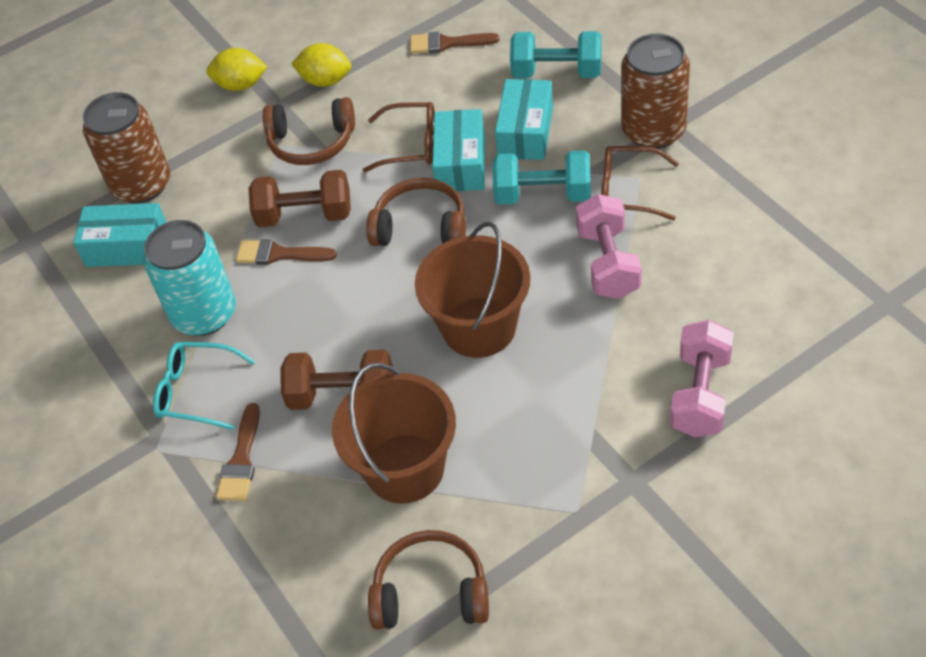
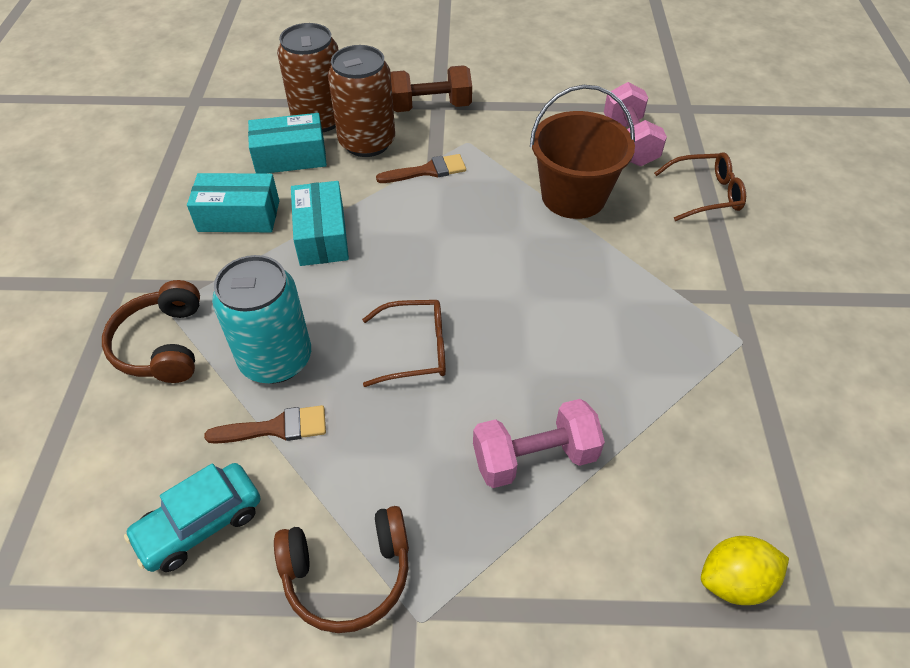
brown brush: [216,403,260,501] [236,239,337,265] [410,32,500,54] = 3 -> [204,405,326,444] [376,154,466,183] = 2
brown bucket: [332,363,456,504] [415,222,530,358] = 2 -> [530,85,635,219] = 1
brown dumbbell: [249,170,351,227] [280,350,393,410] = 2 -> [391,65,472,112] = 1
brown headphones: [263,97,355,165] [366,178,466,246] [368,530,489,630] = 3 -> [102,280,200,383] [274,506,409,633] = 2
turquoise car: none = 0 -> [124,463,260,572] = 1
turquoise dumbbell: [492,150,591,205] [510,31,602,78] = 2 -> none = 0
turquoise glasses: [153,342,255,430] = 1 -> none = 0
yellow lemon: [207,48,267,91] [291,43,351,87] = 2 -> [701,536,789,605] = 1

